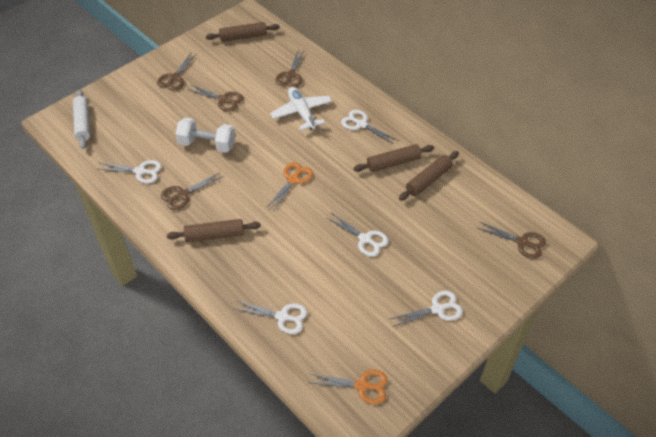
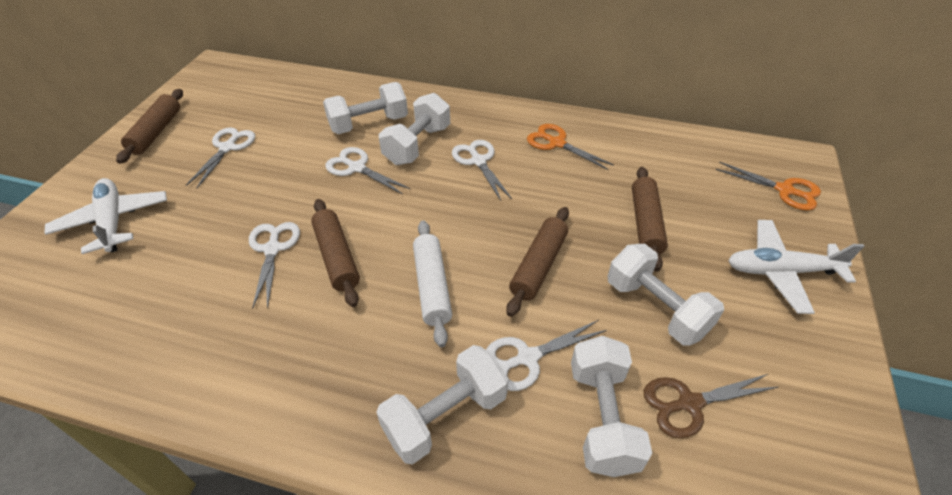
brown scissors: [157,53,197,91] [161,172,224,210] [187,85,243,112] [275,49,305,88] [477,221,546,259] = 5 -> [644,374,778,438] = 1
white dumbbell: [175,117,235,153] = 1 -> [323,82,408,134] [376,345,508,464] [379,93,450,165] [571,336,652,477] [607,244,724,346] = 5
white plane: [270,87,332,130] = 1 -> [44,178,167,254] [728,220,864,314] = 2

